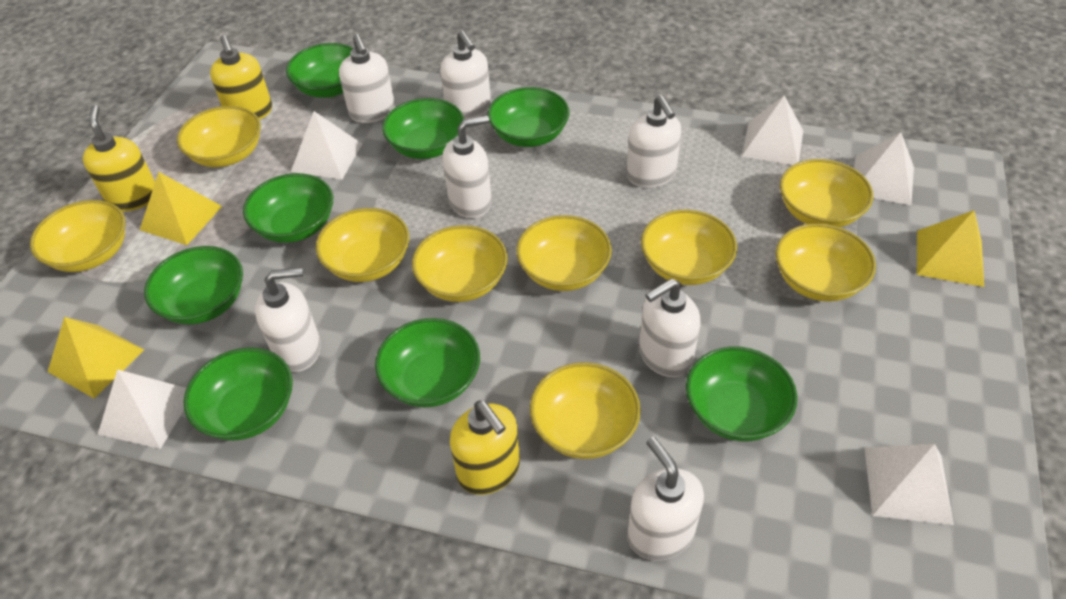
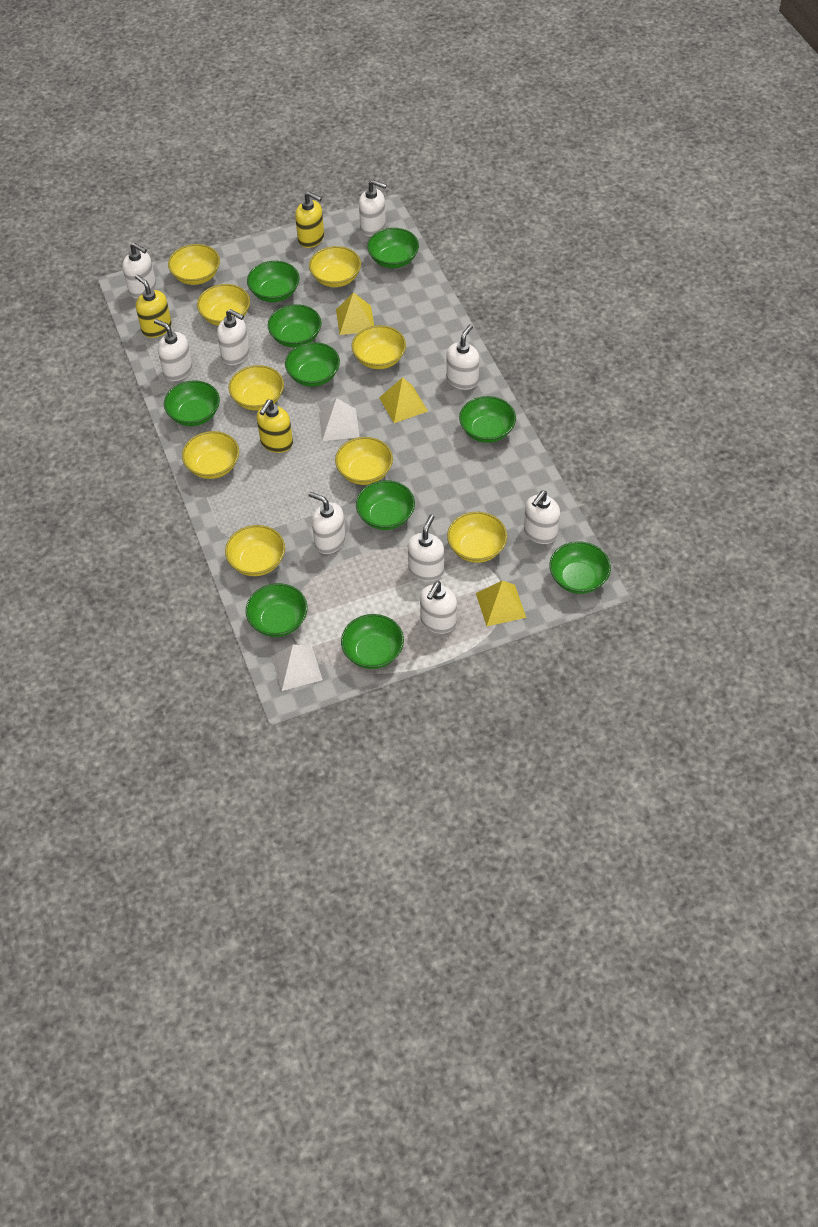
green bowl: [144,246,243,325] [184,347,293,441] [243,173,333,243] [286,43,353,98] [375,318,480,407] [382,98,464,159] [488,87,570,147] [686,347,797,441] = 8 -> [164,380,220,426] [245,583,308,637] [247,261,300,302] [268,304,322,348] [285,342,340,387] [341,614,404,669] [356,480,415,530] [367,228,419,268] [459,396,516,443] [550,541,611,594] = 10
white pyramid: [98,369,187,449] [291,111,362,180] [742,95,803,165] [854,132,914,205] [865,444,954,525] = 5 -> [272,645,323,691] [319,398,360,441] = 2
white soap dispenser: [255,267,321,372] [339,34,395,123] [440,30,491,119] [442,115,492,218] [626,95,681,188] [627,437,704,561] [639,278,700,377] = 7 -> [122,242,156,298] [154,319,192,381] [217,309,250,365] [308,492,346,554] [359,180,387,237] [408,514,444,581] [420,582,457,634] [447,324,479,390] [524,491,560,544] = 9

